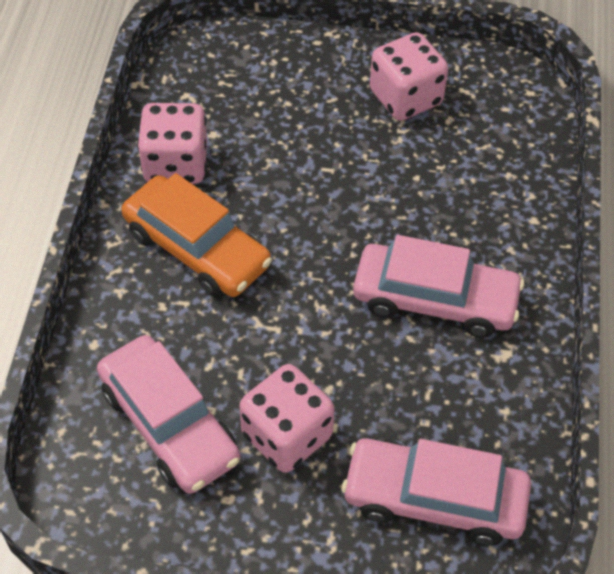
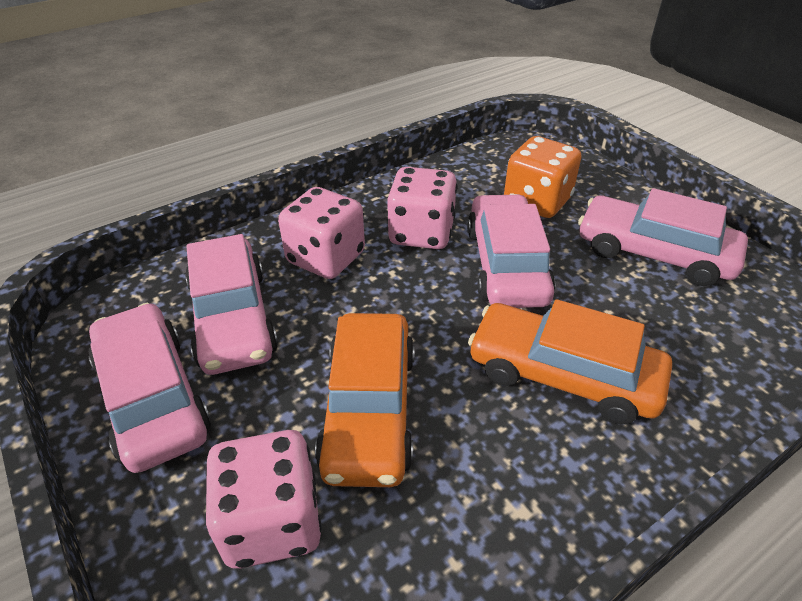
orange car: [121,173,272,297] = 1 -> [315,313,415,487] [468,299,672,424] = 2
orange dice: none = 0 -> [504,136,581,218] = 1
pink car: [97,335,240,494] [342,438,531,546] [353,235,524,338] = 3 -> [88,303,211,473] [185,234,278,375] [467,194,555,308] [578,188,748,286] = 4

